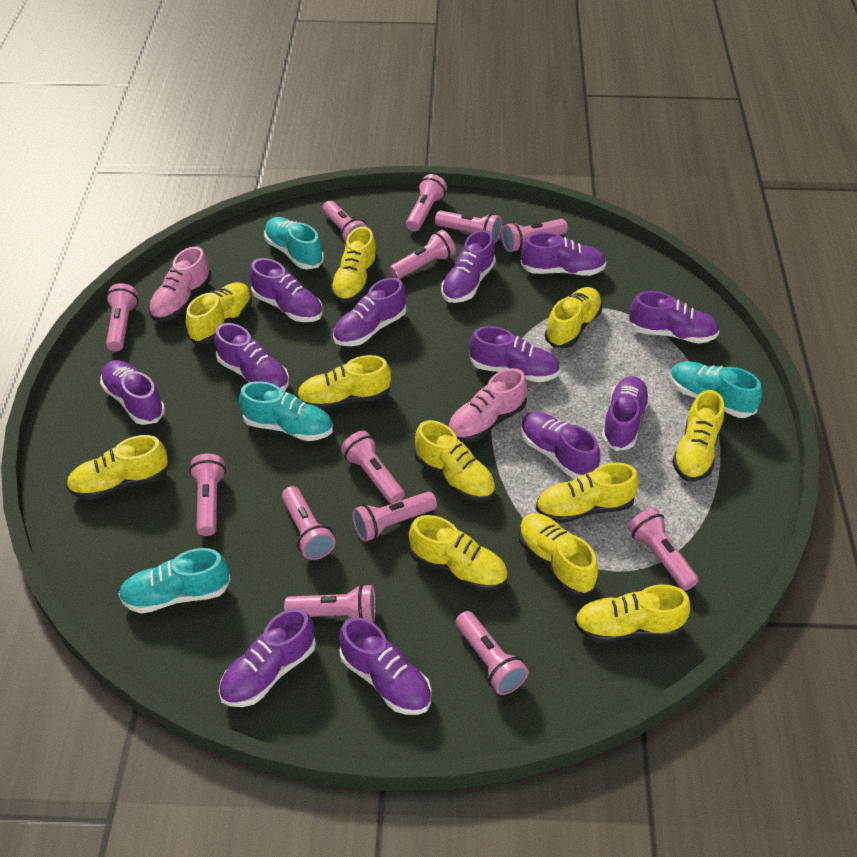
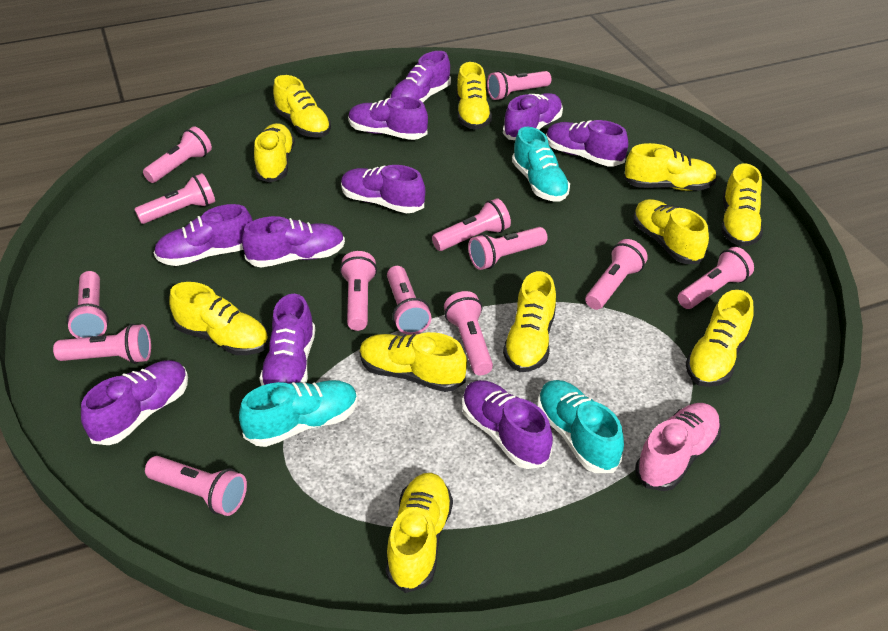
pink shoe: [149,246,211,321] [448,368,527,442] = 2 -> [635,403,721,491] = 1
purple shoe: [100,360,165,425] [214,323,289,391] [219,608,316,707] [250,258,323,322] [333,278,407,346] [339,617,432,715] [441,230,496,303] [469,326,560,382] [520,412,601,479] [521,232,606,276] [601,376,650,451] [628,291,719,344] = 12 -> [81,360,188,445] [154,204,253,266] [242,216,345,268] [259,294,315,386] [341,165,425,213] [348,96,428,140] [390,51,451,102] [462,380,553,469] [503,93,563,140] [546,120,628,166] = 10
turquoise shoe: [118,548,231,613] [239,381,333,441] [264,217,324,269] [670,361,762,418] = 4 -> [239,380,358,447] [512,127,570,202] [537,380,624,473] = 3

